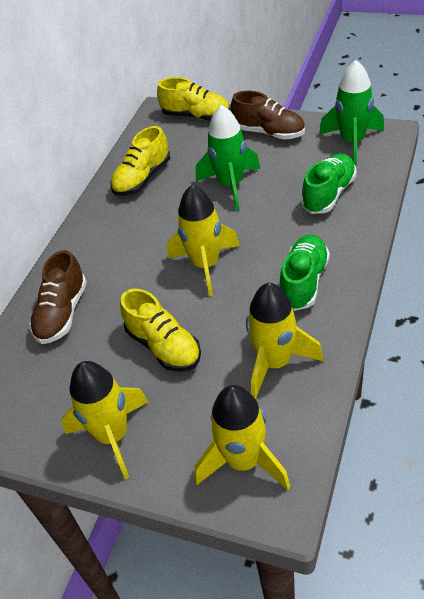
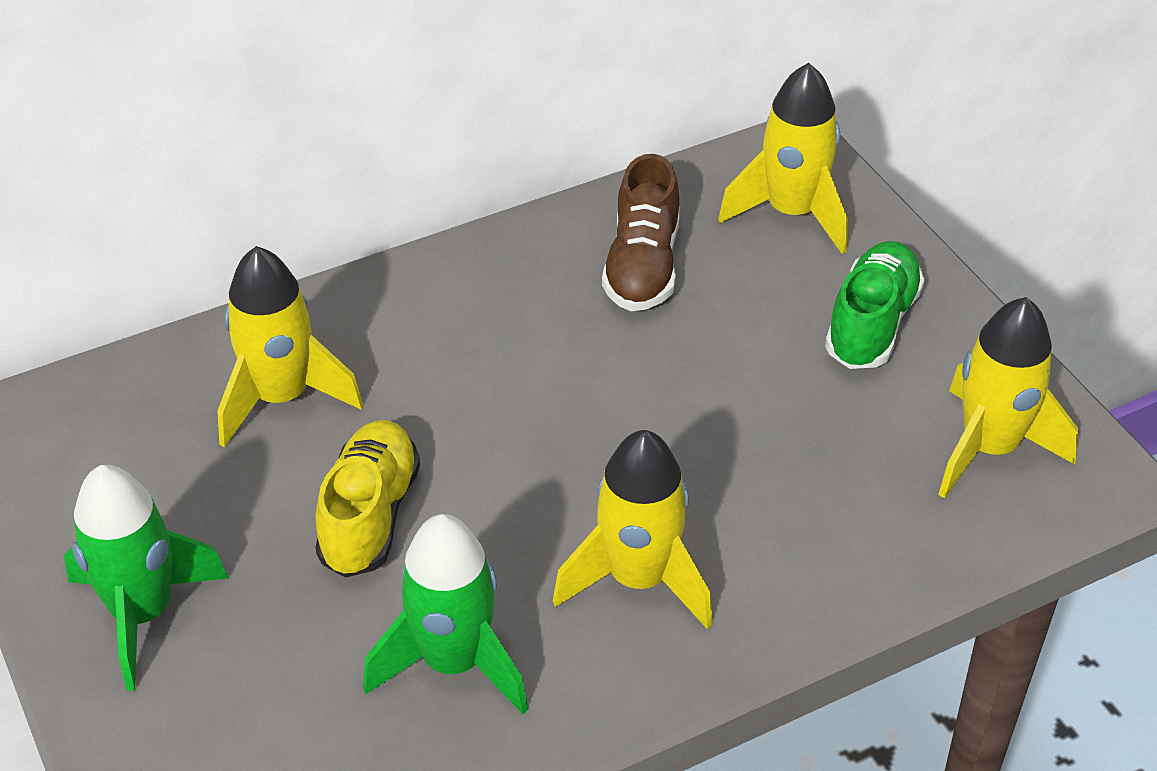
brown shoe: [29,250,87,344] [231,91,305,140] = 2 -> [602,154,679,311] = 1
green shoe: [280,234,330,311] [301,153,357,214] = 2 -> [825,241,924,369] = 1
yellow shoe: [110,126,170,196] [120,288,201,372] [157,77,230,121] = 3 -> [315,420,420,578] = 1

